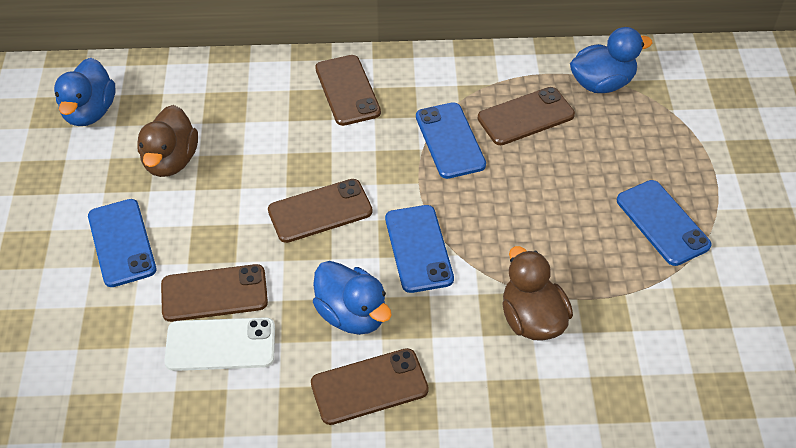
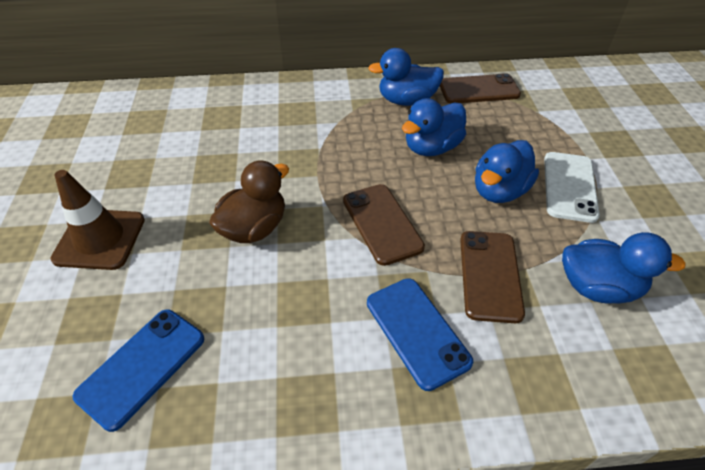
blue duck: [54,58,115,126] [313,261,392,335] [570,27,653,93] = 3 -> [368,48,444,106] [402,98,466,156] [475,140,539,203] [562,232,686,304] = 4
blue phone: [88,199,157,287] [385,205,454,293] [416,102,486,179] [617,180,712,266] = 4 -> [73,309,204,432] [367,278,473,391] = 2
brown duck: [138,105,198,177] [502,246,573,341] = 2 -> [209,160,289,243] = 1
brown phone: [161,264,268,322] [268,179,373,243] [311,348,429,425] [315,55,381,126] [478,87,575,145] = 5 -> [343,184,425,266] [440,73,521,103] [460,231,525,323] = 3
brown traffic cone: none = 0 -> [51,170,145,270] = 1

